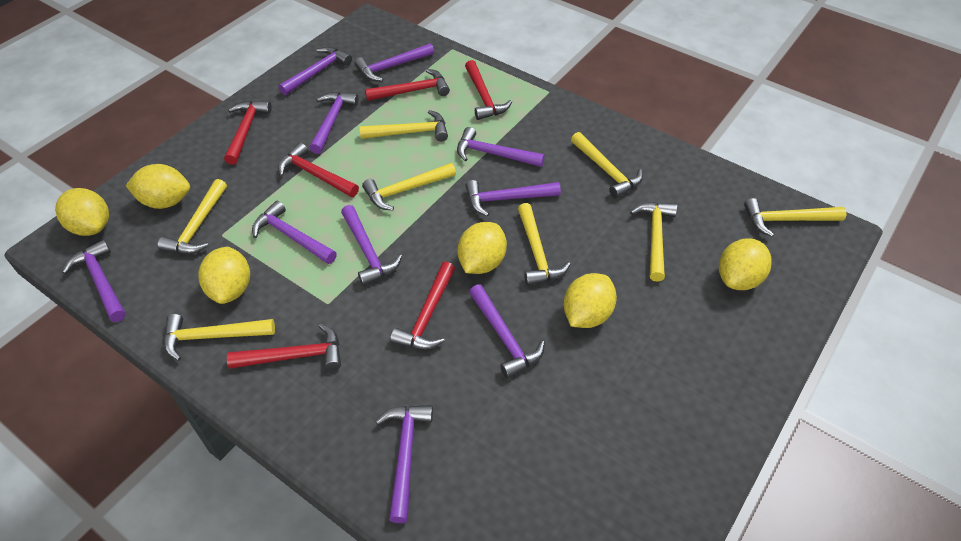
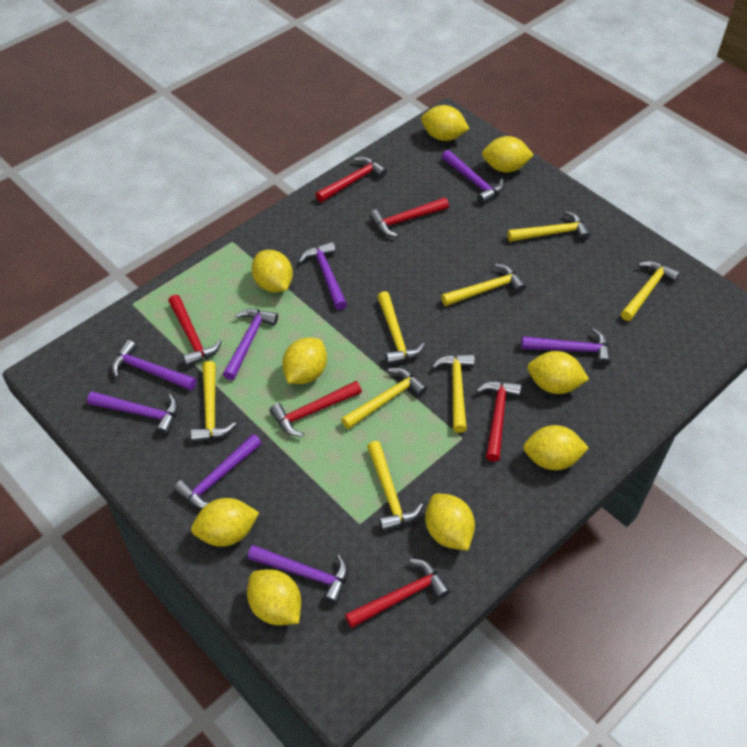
purple hammer: [62,239,126,322] [252,201,337,264] [278,47,352,95] [309,92,359,154] [341,205,402,286] [355,43,434,81] [376,405,433,523] [457,127,545,167] [465,180,561,216] [469,284,545,379] = 10 -> [87,391,178,436] [111,340,197,391] [174,434,262,509] [223,309,278,380] [248,545,348,605] [299,242,347,310] [442,150,504,204] [521,328,611,366] = 8
yellow lemon: [55,188,109,236] [126,164,190,209] [198,247,250,304] [458,222,507,274] [563,273,617,328] [719,238,772,290] = 6 -> [191,498,259,547] [247,569,301,625] [252,250,293,292] [282,338,327,384] [421,105,469,141] [425,494,475,551] [482,136,534,173] [523,425,589,470] [527,351,589,394] = 9

